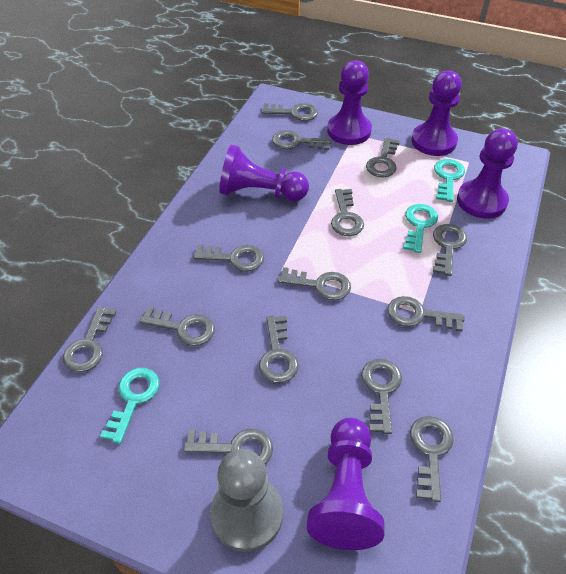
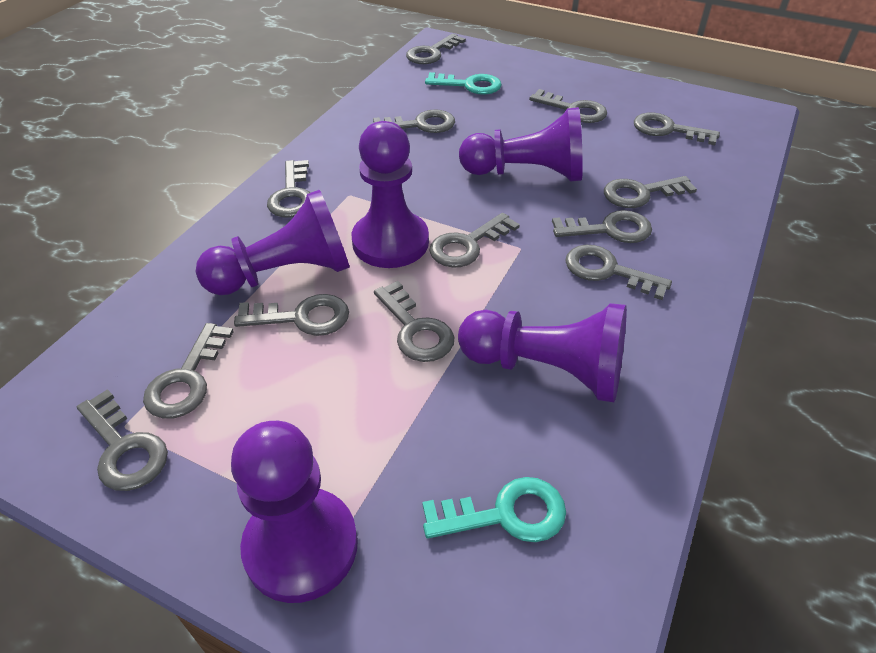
grey key: [63,307,116,372] [139,307,215,346] [184,429,273,464] [194,244,264,271] [259,316,299,383] [262,103,318,121] [272,130,331,150] [278,267,351,301] [331,189,364,236] [361,359,402,434] [366,138,400,177] [387,296,464,332] [410,416,454,502] [433,224,467,276] = 14 -> [77,389,168,491] [143,323,234,419] [234,294,349,336] [267,160,310,217] [373,109,455,133] [374,281,454,362] [406,34,466,64] [429,213,520,268] [529,89,607,123] [552,210,652,243] [565,245,672,300] [604,176,697,208] [634,112,720,145] = 13
grey pawn: [210,449,283,552] = 1 -> none = 0
turquoise key: [100,368,160,444] [403,204,438,253] [434,159,465,202] = 3 -> [422,477,566,542] [425,72,502,95] = 2

